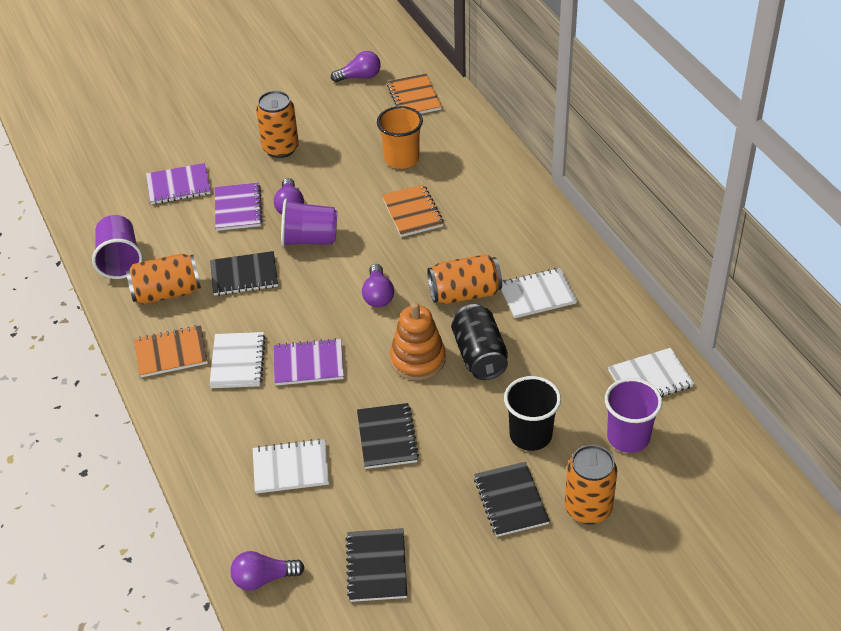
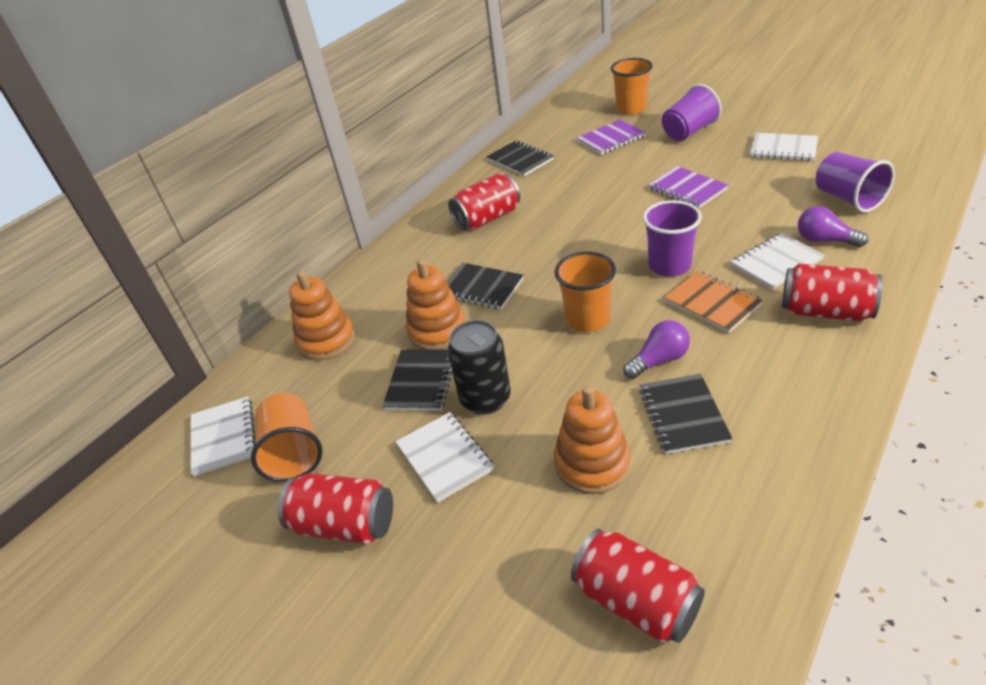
black cup: [504,376,561,451] = 1 -> none = 0
orange can: [126,253,201,305] [256,91,299,158] [427,254,502,304] [564,445,617,524] = 4 -> none = 0
orange cup: [377,106,423,169] = 1 -> [251,393,323,482] [554,251,616,332] [611,58,653,115] = 3
orange notebook: [134,325,208,378] [382,184,444,237] [387,74,442,114] = 3 -> [664,271,763,333] = 1
orange stacking toy: [390,302,446,380] = 1 -> [289,271,355,361] [406,259,466,350] [554,386,630,494] = 3
purple light bulb: [231,551,305,590] [274,178,304,215] [331,51,381,82] [362,264,394,307] = 4 -> [623,320,690,379] [798,206,868,247] = 2
purple notebook: [146,163,211,204] [215,182,263,231] [273,338,344,386] = 3 -> [577,119,646,155] [648,166,728,208] = 2
red can: none = 0 -> [278,473,393,544] [448,173,520,231] [571,529,705,643] [782,264,882,321] = 4

